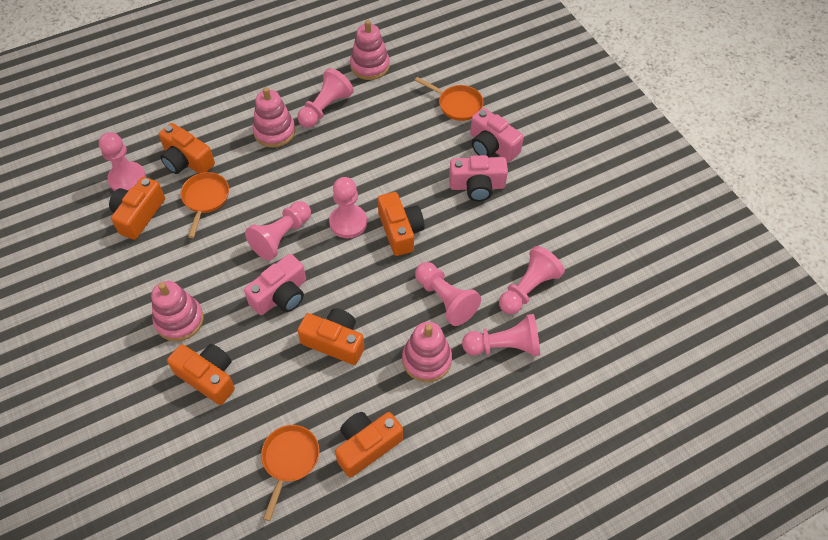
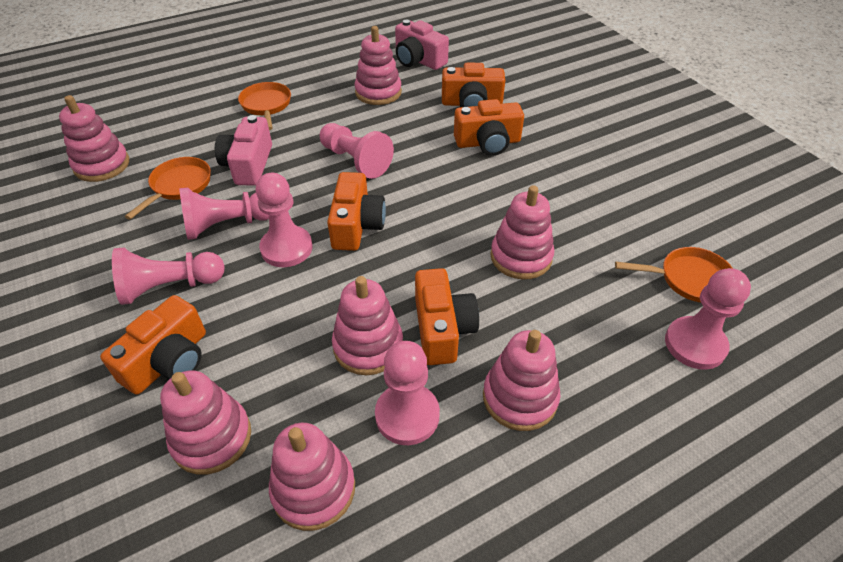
orange camera: [109,177,165,240] [159,123,215,174] [167,344,235,405] [297,308,364,365] [335,412,403,478] [378,192,425,256] = 6 -> [100,295,206,395] [327,172,386,251] [415,268,479,365] [442,63,505,107] [454,99,524,155] = 5
pink camera: [244,254,306,315] [449,155,508,201] [470,108,524,162] = 3 -> [215,115,272,186] [395,20,449,70] = 2
pink pawn: [99,132,146,191] [245,201,311,260] [297,68,354,128] [329,177,367,238] [415,262,481,326] [462,314,540,356] [499,246,565,314] = 7 -> [112,247,225,305] [179,188,269,240] [255,173,312,267] [320,123,394,179] [375,341,440,445] [665,268,751,370] = 6
pink stacking toy: [151,281,204,342] [252,87,295,148] [350,20,390,80] [402,322,452,382] = 4 -> [59,95,129,182] [160,371,251,475] [269,423,355,531] [332,276,403,375] [355,26,402,105] [483,330,560,431] [490,185,554,279] = 7

